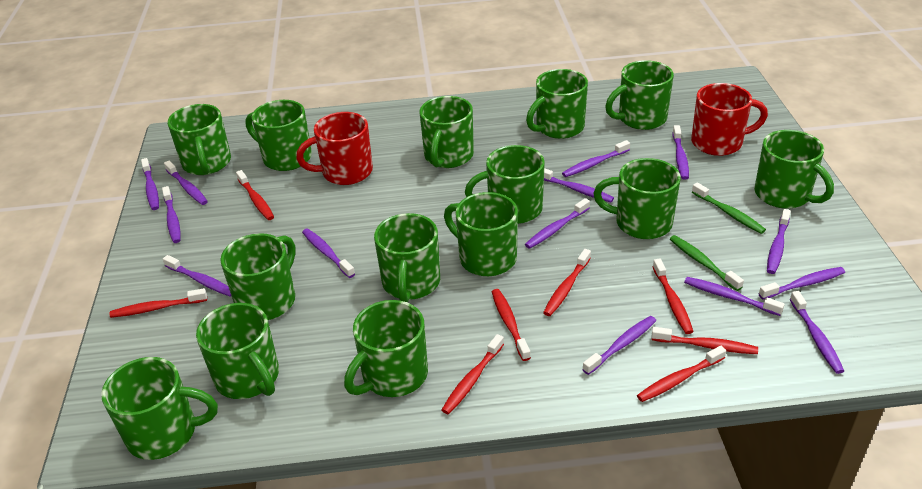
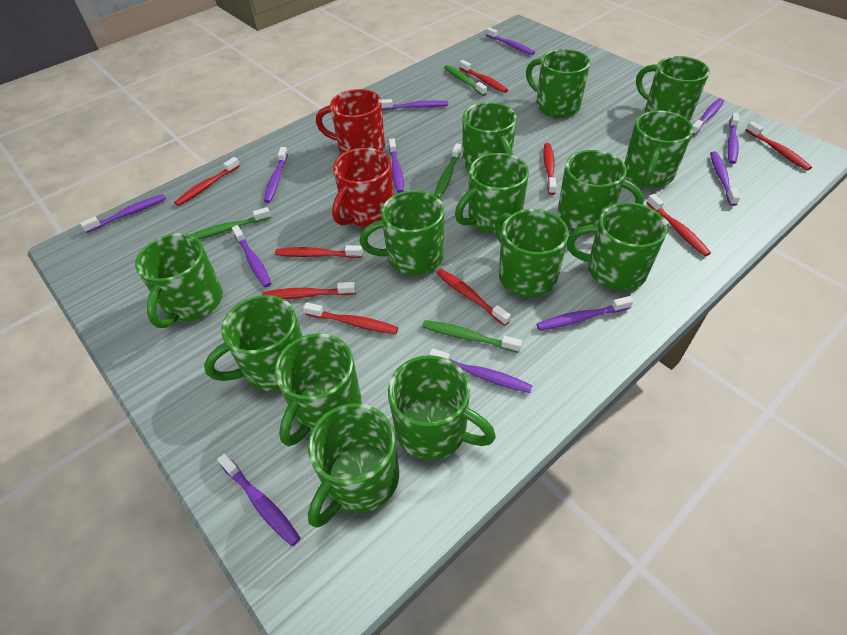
green toothbrush: [670,235,744,291] [692,182,766,234] = 2 -> [190,207,271,240] [422,320,522,353] [434,143,461,199] [444,65,487,96] = 4
purple toothbrush: [141,158,159,210] [162,186,181,243] [163,255,231,297] [164,161,208,205] [302,228,355,278] [525,198,590,249] [544,168,614,202] [562,140,630,177] [582,316,656,375] [673,125,689,180] [684,277,785,316] [759,267,845,299] [767,209,791,274] [790,291,844,374] = 14 -> [80,194,166,233] [217,453,301,546] [232,225,271,287] [264,147,288,203] [381,99,448,110] [389,138,404,193] [429,348,533,393] [486,27,535,55] [537,296,633,331] [692,98,724,135] [710,151,740,206] [727,113,739,164] = 12
red toothbrush: [110,288,207,318] [236,170,274,220] [442,334,504,414] [492,289,531,361] [543,249,591,316] [637,346,726,402] [651,327,758,354] [653,259,694,334] = 8 -> [174,157,240,206] [262,282,356,299] [275,245,363,258] [303,302,398,334] [436,269,511,326] [459,60,508,93] [543,143,557,195] [646,194,711,256] [746,121,812,171] = 9

